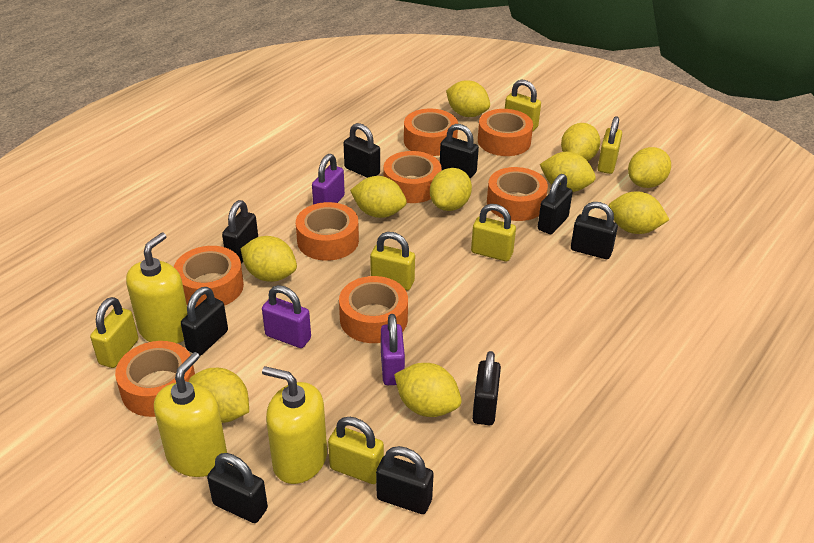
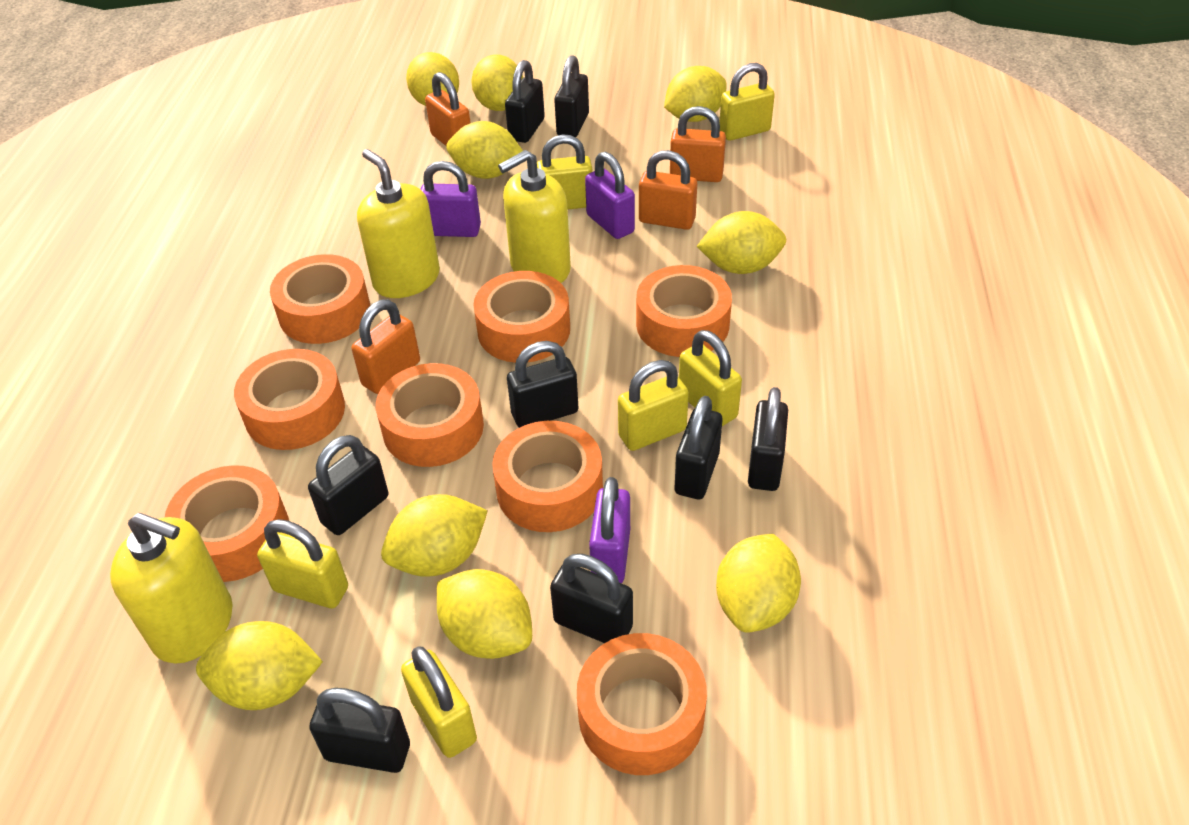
black padlock: [181,287,228,356] [207,453,268,523] [222,200,258,263] [344,123,380,178] [376,446,434,514] [440,124,479,178] [472,351,501,425] [538,174,573,234] [571,202,618,259] = 9 -> [308,435,388,535] [309,688,410,773] [505,60,545,143] [507,341,578,428] [550,554,633,643] [554,55,589,137] [675,396,722,499] [748,387,788,491] = 8
orange padlock: none = 0 -> [352,299,420,394] [425,72,471,146] [639,150,697,230] [670,106,726,182] = 4
yellow lemon: [189,368,249,423] [241,236,297,282] [350,176,407,218] [394,363,462,417] [430,168,472,211] [446,80,490,117] [540,152,596,192] [561,123,600,161] [608,191,670,234] [628,147,671,188] = 10 -> [196,621,323,710] [381,494,487,577] [406,52,459,106] [437,569,532,659] [446,121,523,179] [471,54,523,111] [664,66,727,122] [697,211,786,274] [716,534,801,633] = 9

